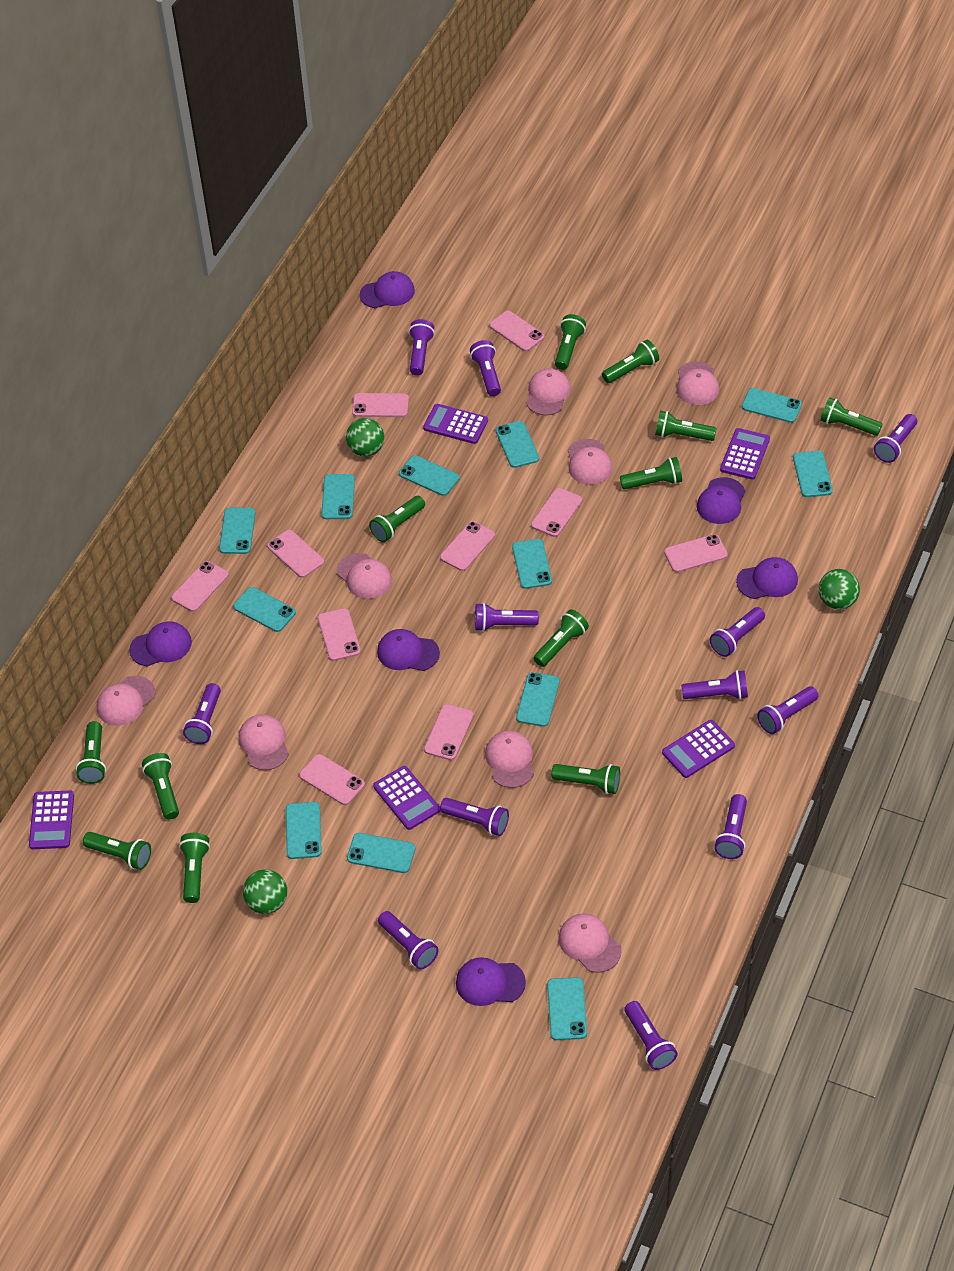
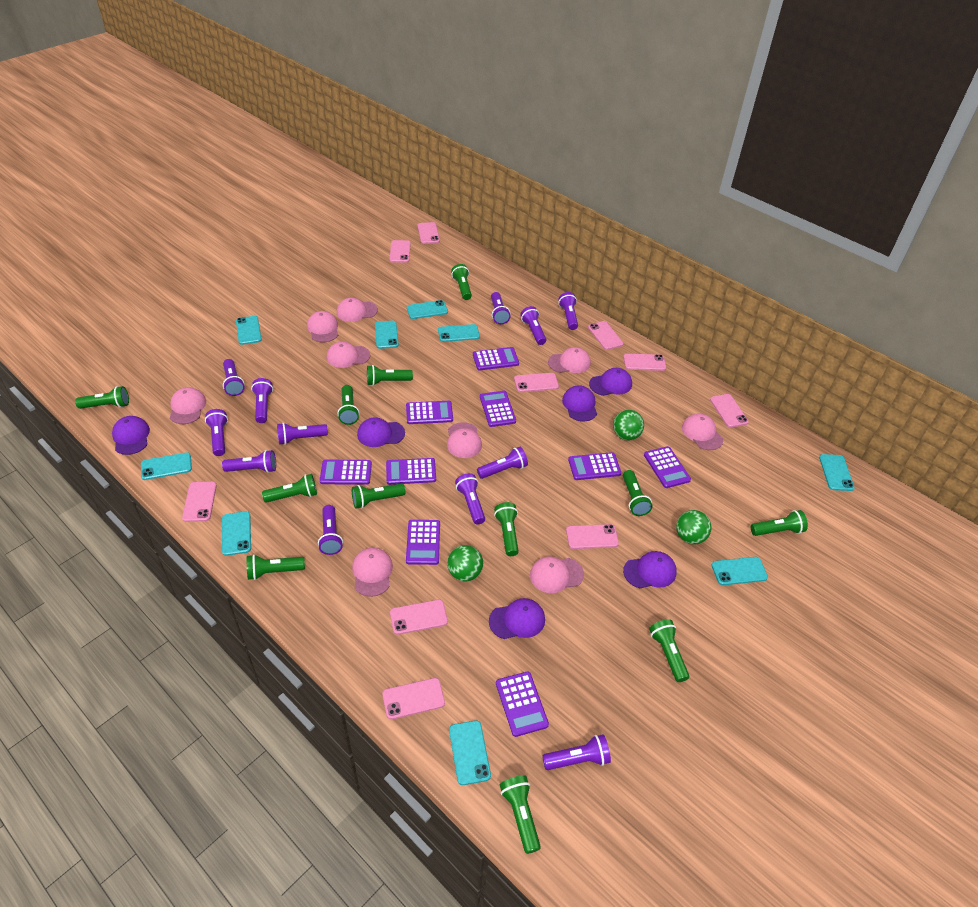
pink cap: [97,676,155,726] [238,714,289,770] [337,553,392,599] [485,731,534,788] [527,368,571,416] [558,913,622,973] [568,439,612,485] [677,361,719,405] = 8 -> [170,387,206,424] [307,311,338,343] [327,342,370,368] [337,298,378,322] [352,548,393,597] [447,422,482,458] [530,556,584,593] [548,347,591,373] [682,413,723,450] = 9
purple calculator: [29,790,74,849] [373,766,440,830] [423,404,488,444] [662,720,735,778] [720,428,770,480] = 5 -> [320,460,372,485] [386,458,436,485] [406,401,453,424] [406,520,440,565] [473,347,519,370] [480,391,516,427] [496,672,549,737] [568,452,621,480] [644,446,691,488] = 9
turquoise phone: [219,508,255,554] [233,587,296,632] [286,802,322,859] [321,474,355,519] [347,833,415,873] [399,455,460,496] [496,421,539,468] [512,539,552,589] [516,672,560,727] [547,977,587,1040] [742,388,802,423] [793,451,833,497] = 12 -> [141,452,192,480] [222,511,251,556] [236,316,262,345] [375,321,399,349] [407,300,448,319] [438,324,480,342] [449,720,491,785] [711,557,768,585] [819,454,855,491] = 9

